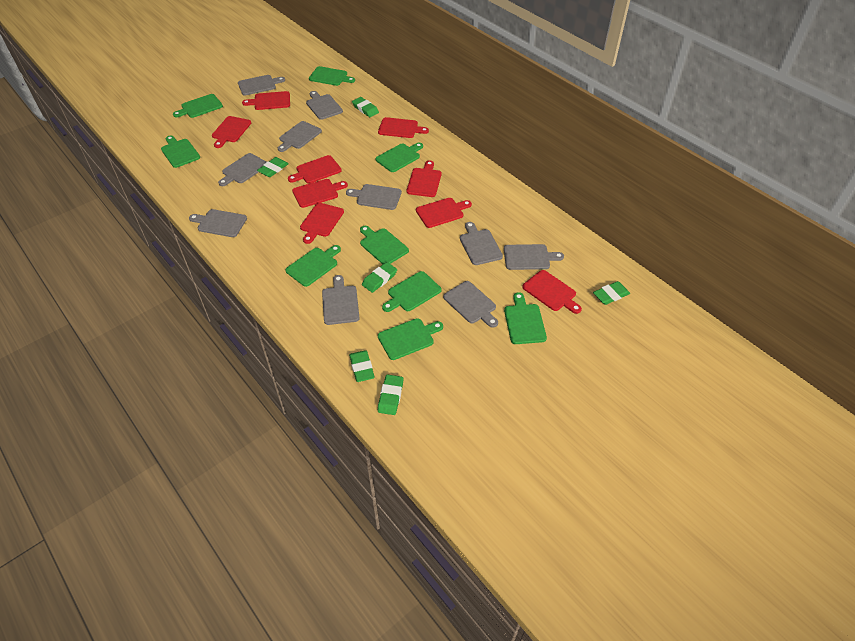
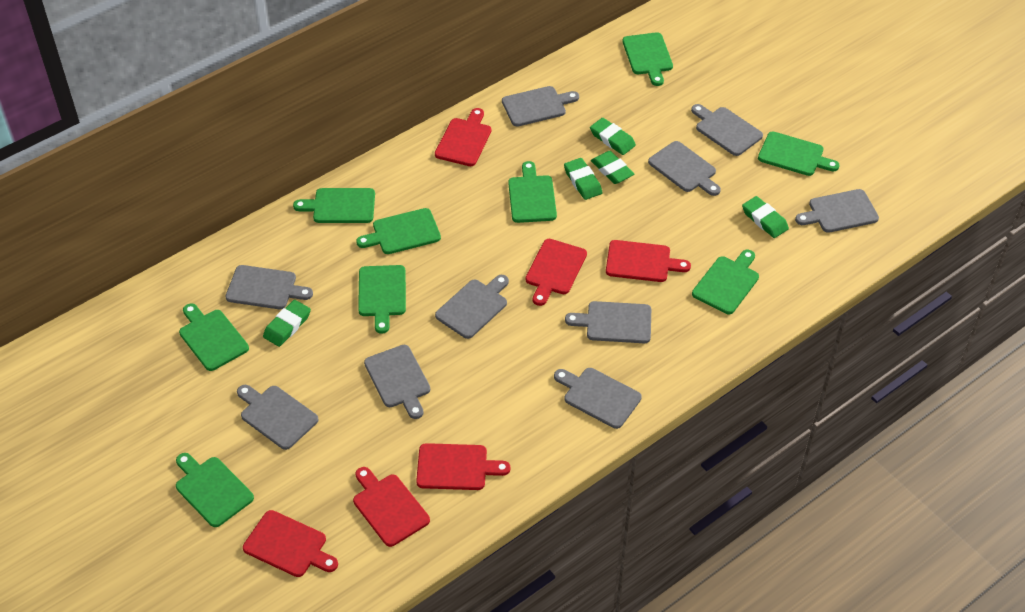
green eraser: [257,157,289,177] [349,350,375,382] [352,97,379,117] [362,262,397,293] [378,374,404,415] [593,281,630,305] = 6 -> [263,300,311,347] [564,158,602,200] [590,118,636,155] [591,151,634,184] [742,196,789,238] = 5
red cutting board: [212,116,251,148] [242,91,290,110] [288,155,342,184] [292,179,348,208] [300,203,344,244] [378,117,429,138] [407,160,442,197] [416,198,472,228] [522,270,582,314] = 9 -> [243,510,338,577] [353,467,430,547] [416,443,510,490] [435,108,491,166] [525,239,587,306] [606,240,691,282] = 6

